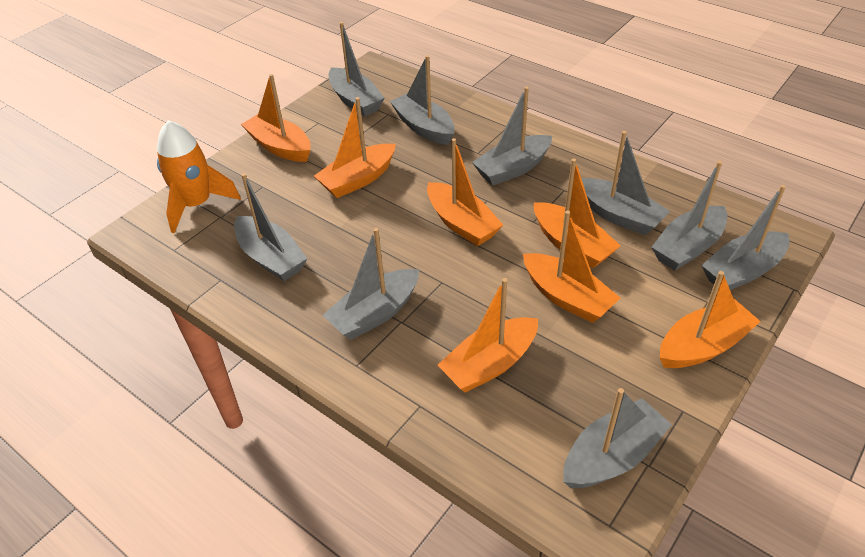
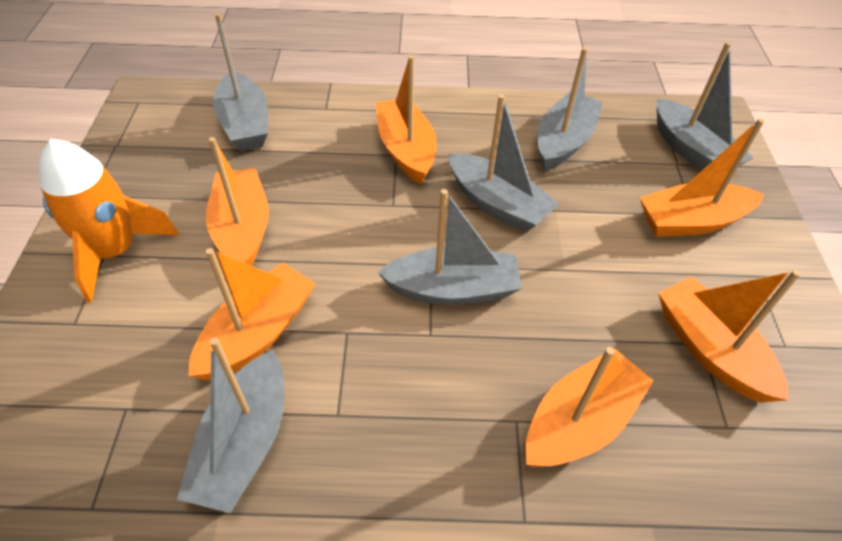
grey boat: [234,173,307,281] [323,228,419,340] [329,22,385,117] [390,55,455,145] [472,86,552,186] [563,388,672,488] [582,131,670,235] [651,161,728,271] [701,185,790,290] = 9 -> [177,337,284,513] [213,13,268,151] [377,189,522,305] [449,94,559,232] [537,47,603,171] [656,42,753,171] = 6
orange boat: [241,74,311,162] [314,97,396,198] [427,138,503,246] [437,278,538,393] [523,210,620,323] [534,158,621,268] [660,271,761,368] = 7 -> [189,248,316,381] [206,137,269,266] [375,55,436,184] [525,347,654,467] [640,119,764,237] [658,270,801,403] = 6

